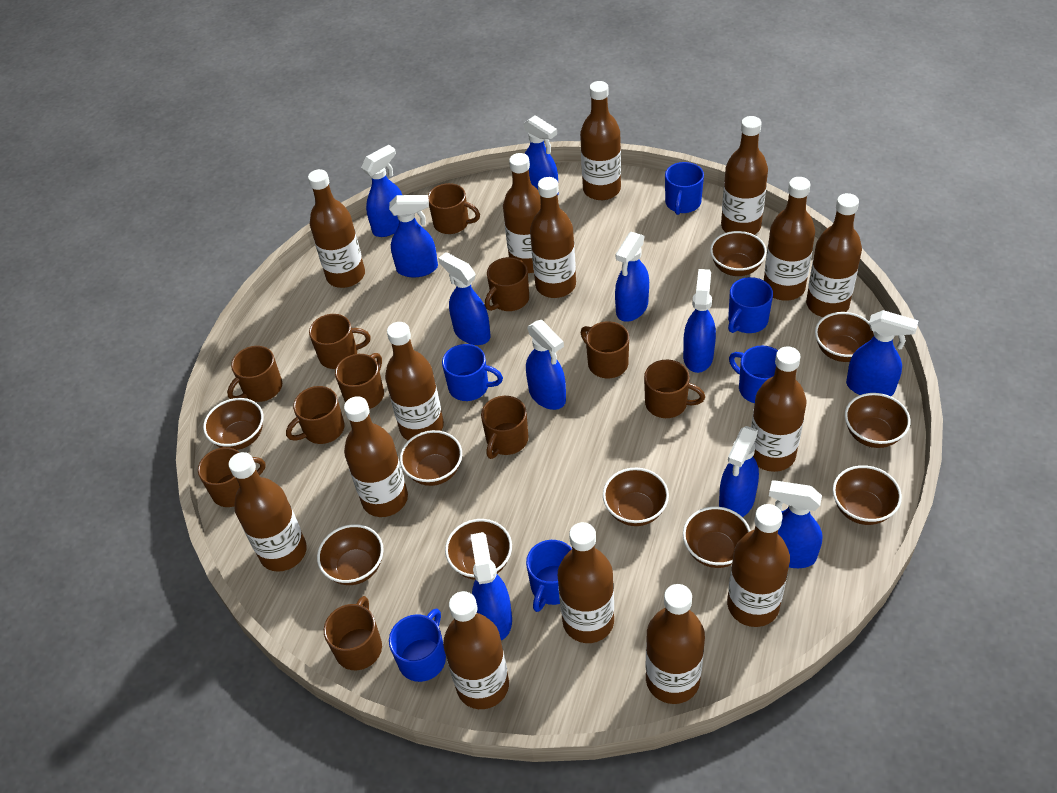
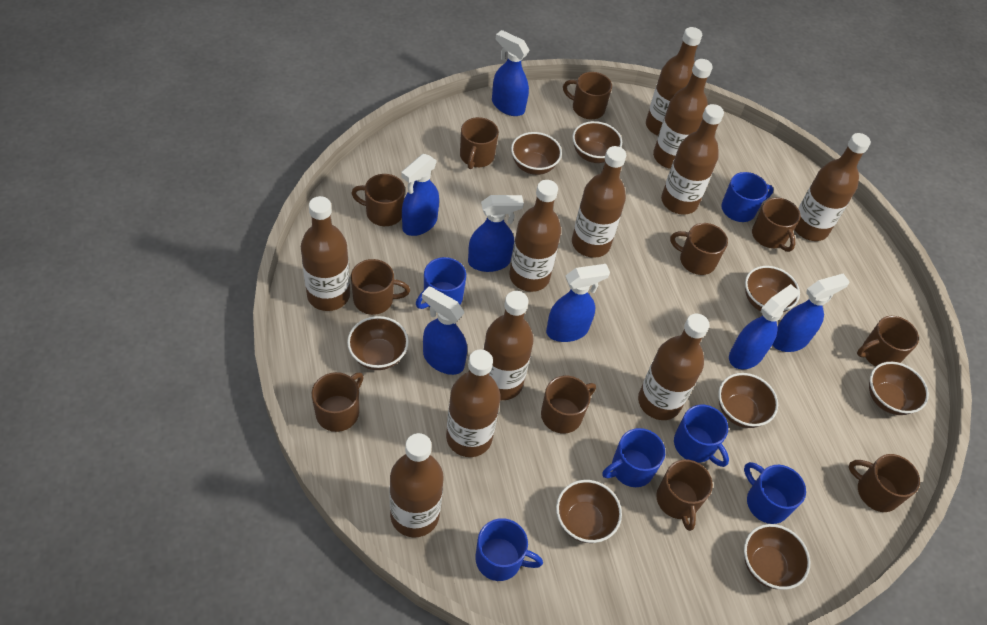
blue spray bottle: [361,145,402,237] [389,195,438,278] [438,252,490,345] [471,532,512,640] [523,115,559,194] [526,320,566,410] [615,232,649,322] [683,269,716,373] [719,426,759,517] [769,480,822,568] [846,310,918,396] = 11 -> [401,154,439,236] [422,287,467,375] [468,195,524,272] [492,30,530,116] [546,264,610,342] [729,284,799,369] [773,274,850,352] = 7
brown bottle: [229,452,307,572] [308,169,365,288] [344,396,408,517] [385,322,444,440] [443,591,509,709] [503,153,541,273] [530,177,576,298] [558,522,614,643] [580,81,621,200] [646,584,705,704] [721,116,768,235] [727,504,790,627] [751,346,807,472] [764,177,815,301] [806,193,862,317] = 15 -> [301,196,350,311] [390,433,444,537] [446,349,501,457] [483,291,534,400] [509,180,561,292] [572,146,626,258] [638,314,710,420] [646,27,702,136] [653,59,713,169] [661,104,724,215] [794,133,871,241] = 11
brown bowl: [203,398,264,450] [317,524,384,585] [400,430,462,486] [445,519,512,580] [603,468,669,526] [683,506,751,568] [710,231,767,276] [815,312,874,362] [833,465,902,525] [845,393,910,448] = 10 -> [347,316,409,370] [511,132,562,175] [556,480,622,543] [572,121,622,163] [718,373,778,428] [744,524,810,590] [745,266,800,312] [869,362,929,415] = 8

